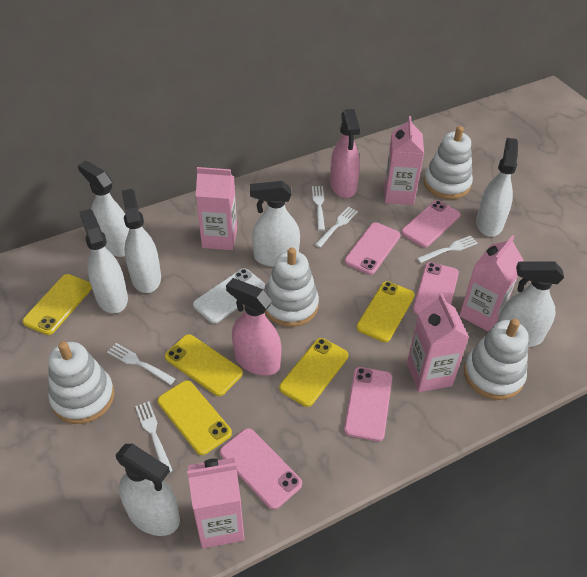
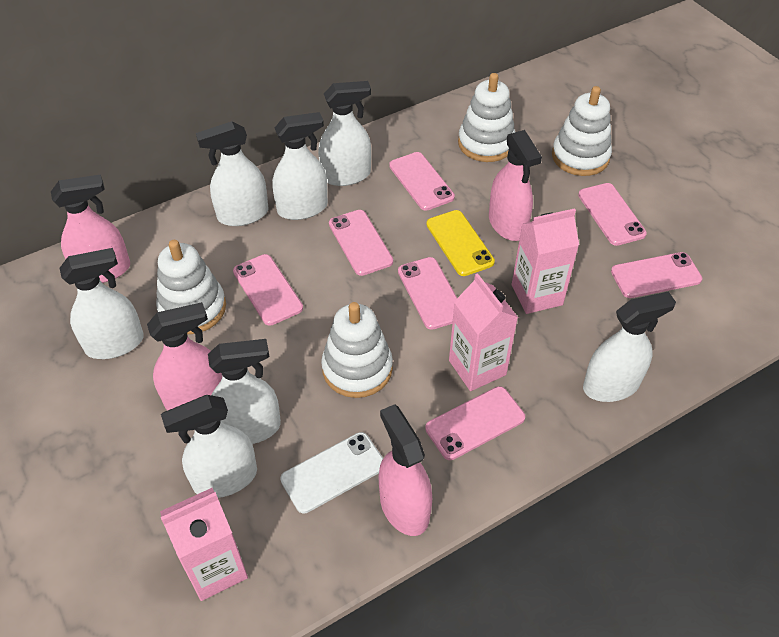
pink carton: [187,458,244,549] [196,167,237,250] [384,116,424,205] [407,294,469,392] [459,235,524,332] = 5 -> [160,488,248,601] [449,273,518,391] [512,208,579,314] = 3
pink phone: [220,428,302,510] [344,222,400,275] [344,367,392,441] [401,200,460,247] [413,262,459,315] = 5 -> [233,254,303,326] [329,210,393,276] [389,152,455,211] [398,257,457,330] [425,386,525,460] [578,183,647,246] [611,252,702,298] = 7
pink spray bottle: [226,278,281,376] [330,109,360,198] = 2 -> [51,174,130,283] [147,302,222,410] [378,404,432,536] [489,130,542,241] = 4
white fork: [107,343,175,385] [135,401,173,473] [312,186,325,231] [315,207,358,248] [417,236,478,263] = 5 -> none = 0
yellow phone: [22,274,92,335] [158,380,232,455] [165,334,243,396] [279,338,349,407] [356,281,415,342] = 5 -> [426,210,495,276] = 1

